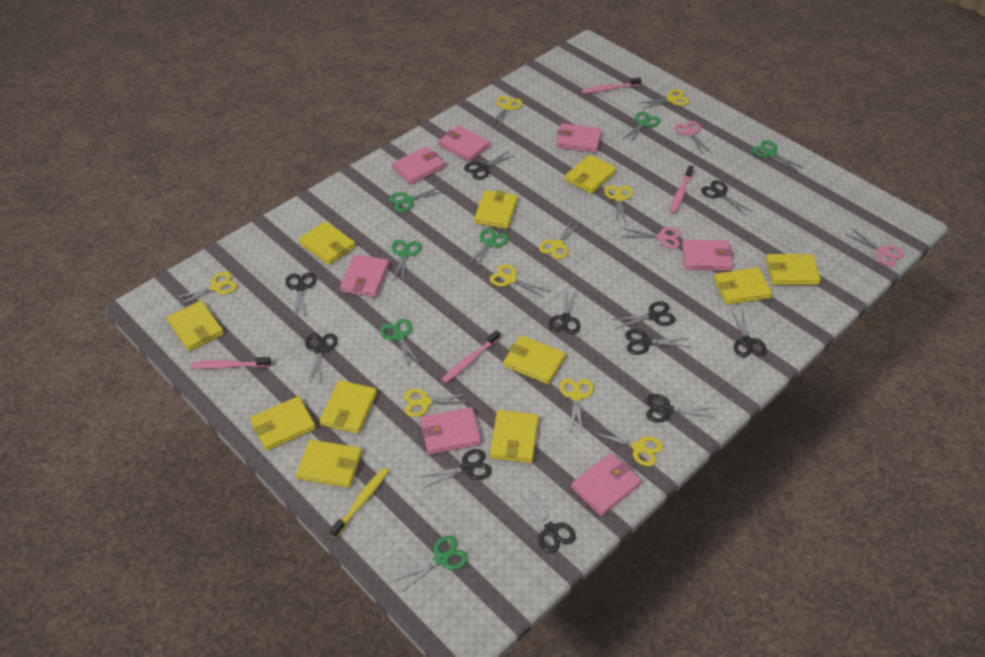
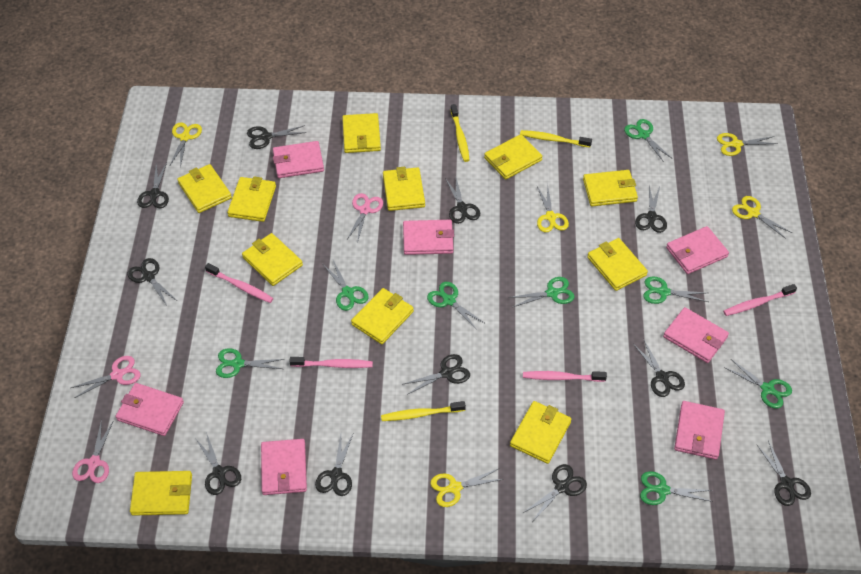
green scissors: [380,319,420,367] [389,186,445,212] [391,240,421,282] [394,536,468,592] [466,228,508,270] [623,112,661,143] [752,140,804,172] = 7 -> [216,348,284,378] [324,260,369,311] [427,282,484,330] [508,277,575,307] [624,119,671,162] [640,471,713,505] [643,276,708,304] [724,359,792,409] = 8
yellow scissors: [174,272,237,306] [404,389,471,417] [490,96,522,127] [490,264,548,298] [539,220,580,259] [560,378,594,434] [593,423,663,466] [604,185,633,224] [640,89,689,109] = 9 -> [170,122,202,168] [430,469,503,507] [537,185,569,233] [717,133,778,156] [732,196,792,239] = 5
yellow toothbrush: [330,468,388,538] = 1 -> [381,401,466,421] [451,104,470,162] [520,130,592,148] = 3

